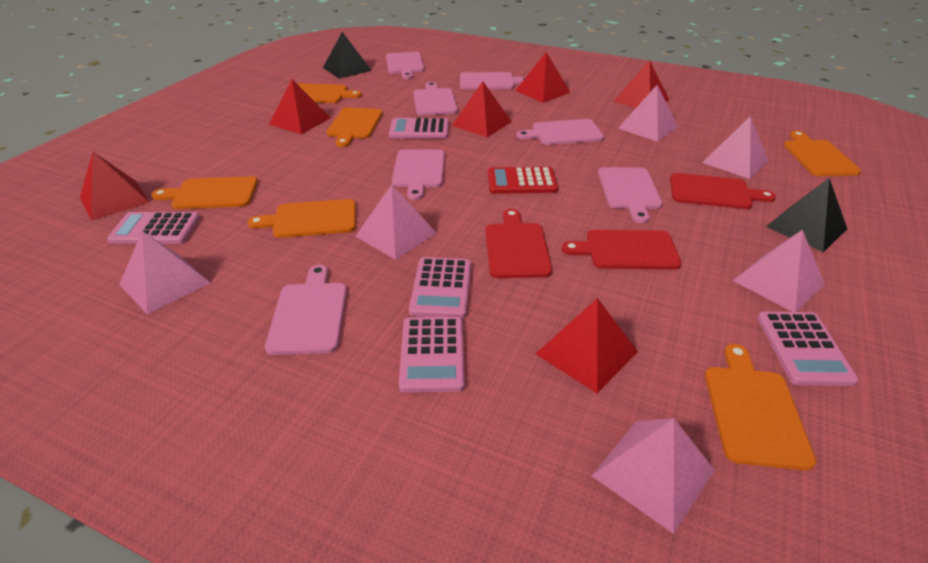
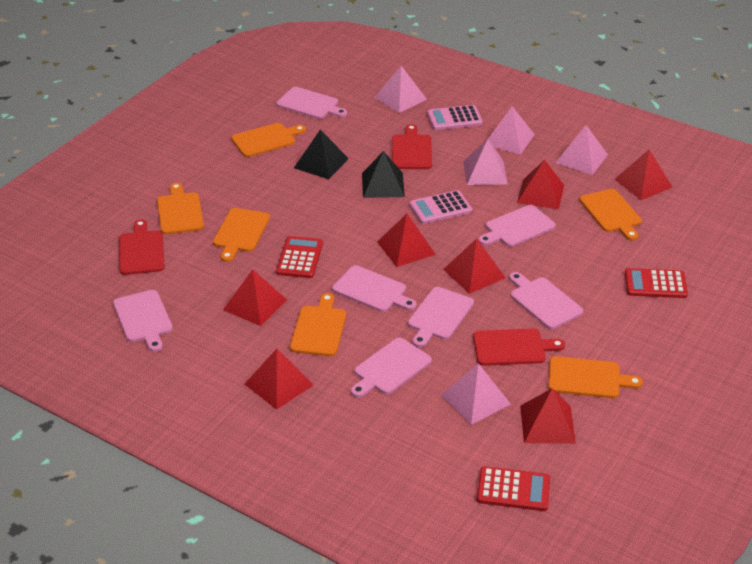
pink calculator: [107,212,200,244] [389,118,449,138] [399,317,464,393] [409,257,471,319] [757,312,859,386] = 5 -> [409,190,472,224] [427,105,483,130] = 2
pink pyramid: [119,231,210,315] [355,184,437,260] [592,418,715,534] [618,85,678,142] [702,116,769,179] [733,230,825,312] = 6 -> [374,66,427,113] [441,363,511,425] [463,139,508,185] [488,106,535,155] [555,125,608,175] = 5
red calculator: [488,167,558,194] = 1 -> [276,236,323,278] [477,466,550,511] [625,268,688,298] = 3
red pyramid: [80,152,150,221] [269,79,330,134] [452,81,512,137] [515,52,570,103] [536,298,638,393] [614,60,669,108] = 6 -> [223,269,287,326] [245,349,314,410] [377,214,436,267] [443,239,505,294] [517,160,564,209] [520,388,576,444] [614,150,673,200] = 7

